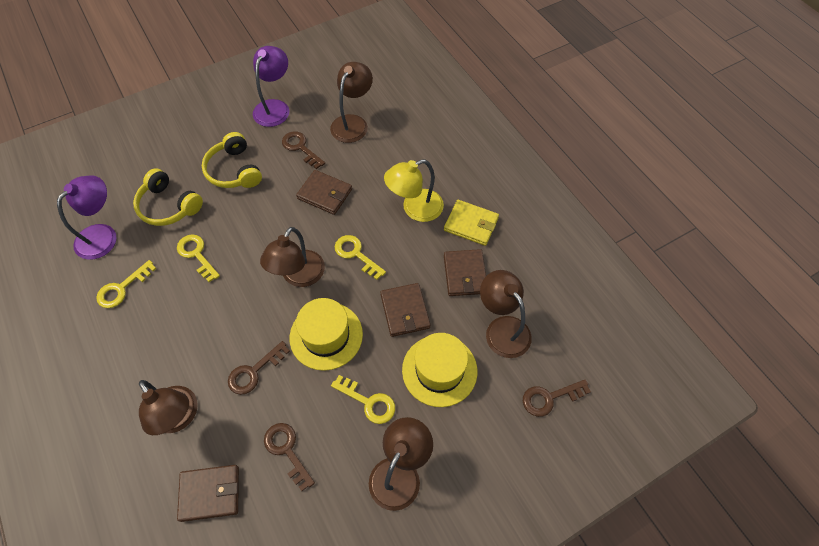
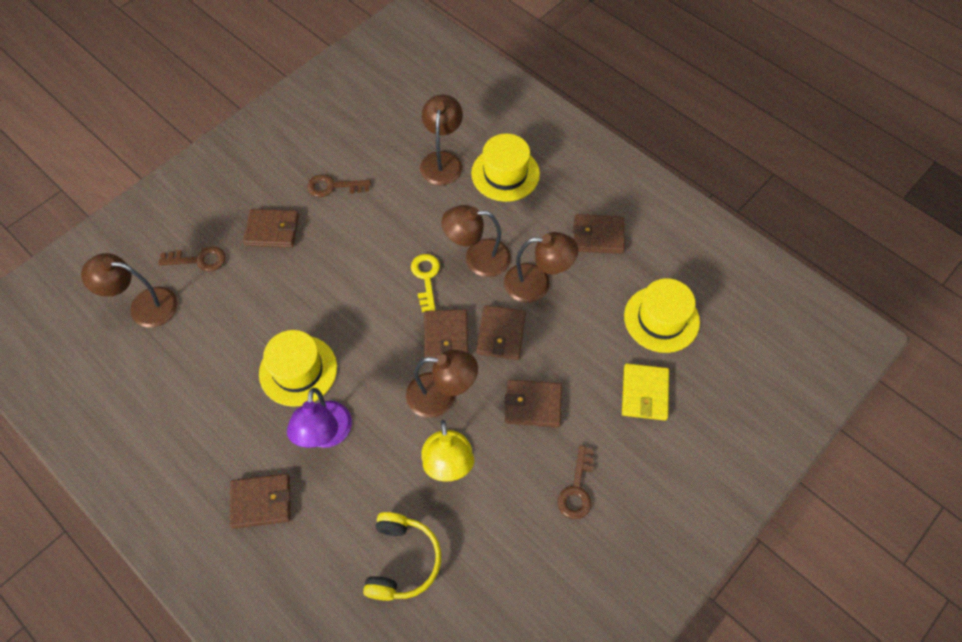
brown key: [228,341,290,395] [264,423,315,491] [282,131,325,169] [523,379,591,417] = 4 -> [158,246,226,271] [307,174,371,197] [558,445,594,519] = 3
brown wallet: [177,465,239,522] [296,170,352,215] [380,283,431,337] [444,249,486,296] = 4 -> [230,474,291,529] [243,209,299,248] [424,309,468,358] [477,305,526,360] [504,380,562,427] [574,214,625,254] = 6
purple lamp: [57,175,117,260] [253,46,289,127] = 2 -> [287,388,352,448] = 1
yellow hat: [290,298,363,371] [402,333,477,407] = 2 -> [259,330,337,407] [471,133,540,202] [624,278,700,353] = 3
yellow headphones: [133,168,203,226] [202,132,262,188] = 2 -> [363,512,441,601] = 1
yellow key: [96,260,157,308] [177,235,220,282] [331,375,395,424] [335,235,386,280] = 4 -> [411,254,440,312] = 1

